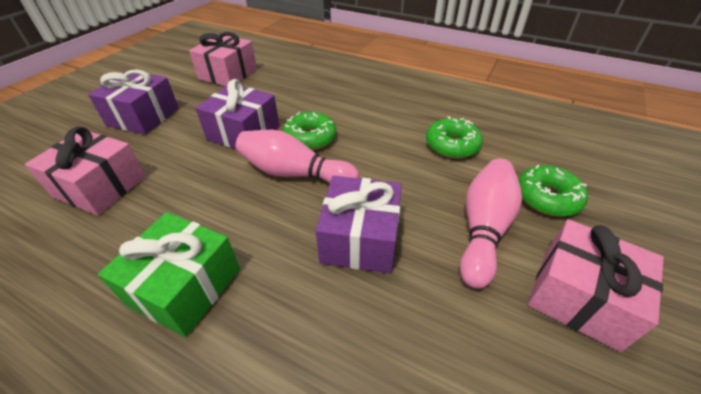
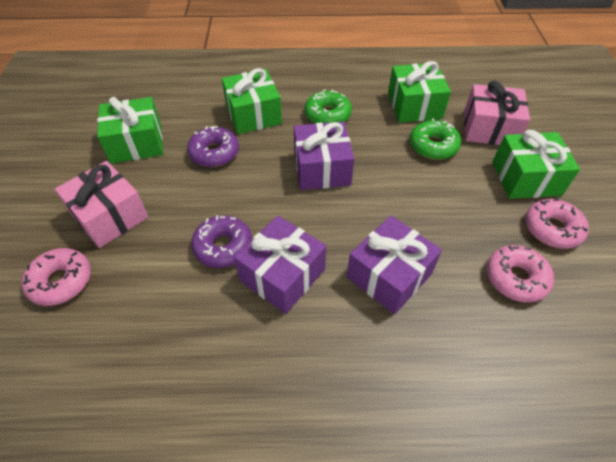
green donut: [283,112,337,150] [426,116,483,158] [518,165,588,217] = 3 -> [304,89,352,124] [410,118,461,160] = 2
green gift: [98,212,240,337] = 1 -> [97,97,163,163] [222,68,282,134] [388,61,451,123] [492,130,580,199] = 4
pink bowling pin: [236,130,359,183] [460,158,522,289] = 2 -> none = 0
pink donut: none = 0 -> [21,248,91,306] [487,245,554,303] [525,198,589,249] = 3
pink gift: [25,127,146,215] [189,32,257,86] [528,219,664,352] = 3 -> [55,161,148,248] [464,81,530,145] = 2
purple donut: none = 0 -> [187,126,239,167] [191,215,252,268] = 2

